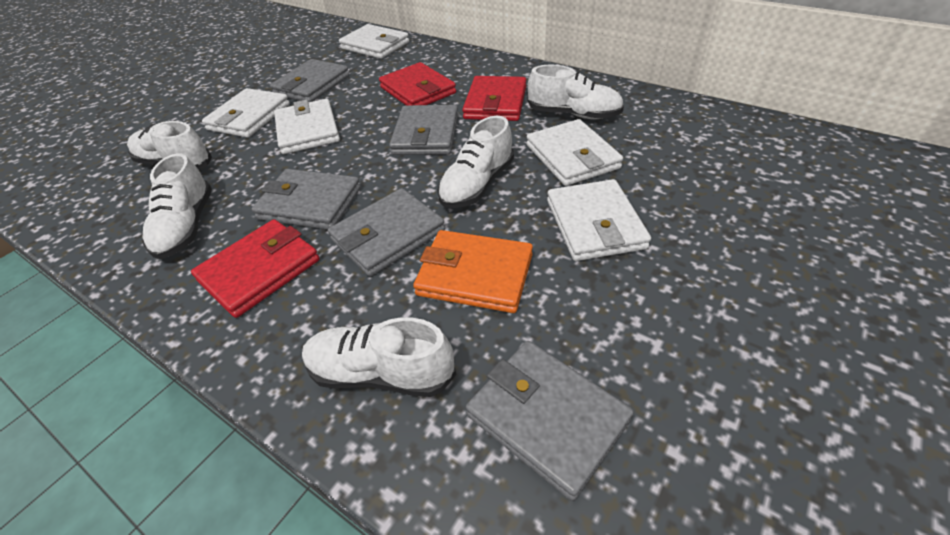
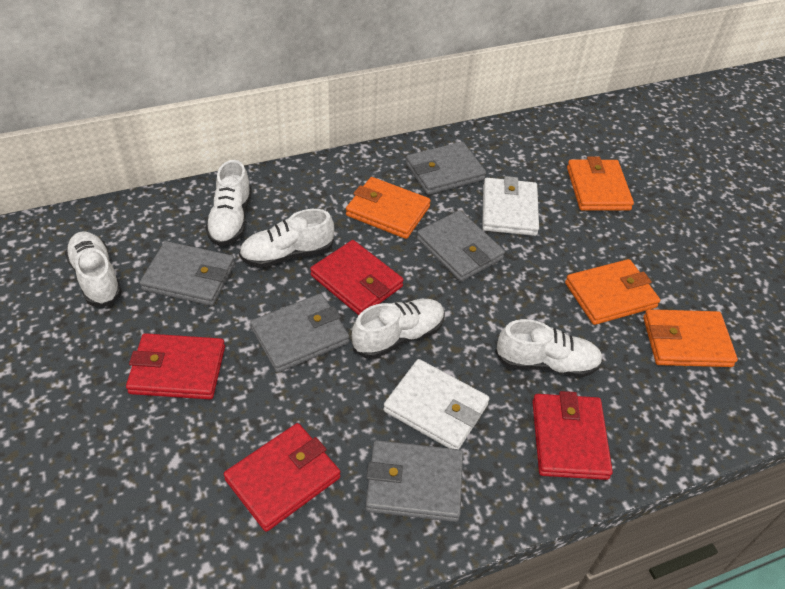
orange wallet: [413,230,533,313] = 1 -> [346,177,431,239] [565,259,660,325] [567,156,634,211] [643,309,738,367] = 4
red wallet: [191,219,320,318] [379,62,456,106] [462,76,526,121] = 3 -> [126,333,225,399] [224,423,341,532] [310,240,404,315] [532,391,613,480] = 4
white wallet: [202,88,290,138] [274,99,340,154] [339,24,409,59] [526,119,623,186] [547,179,651,261] = 5 -> [383,359,490,449] [482,176,539,236] = 2

